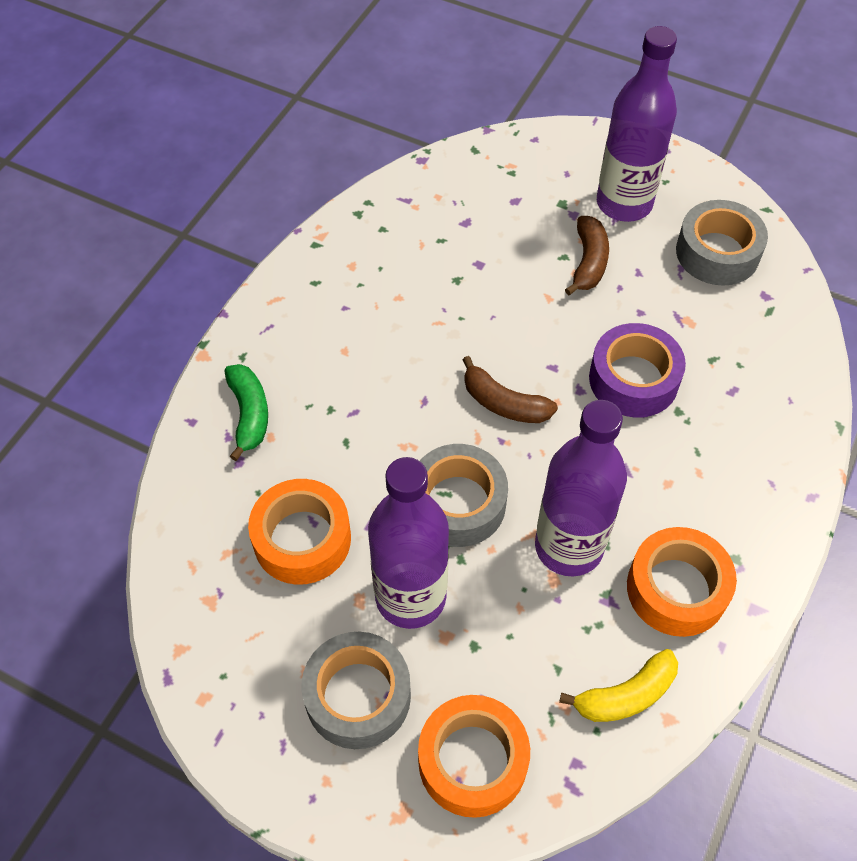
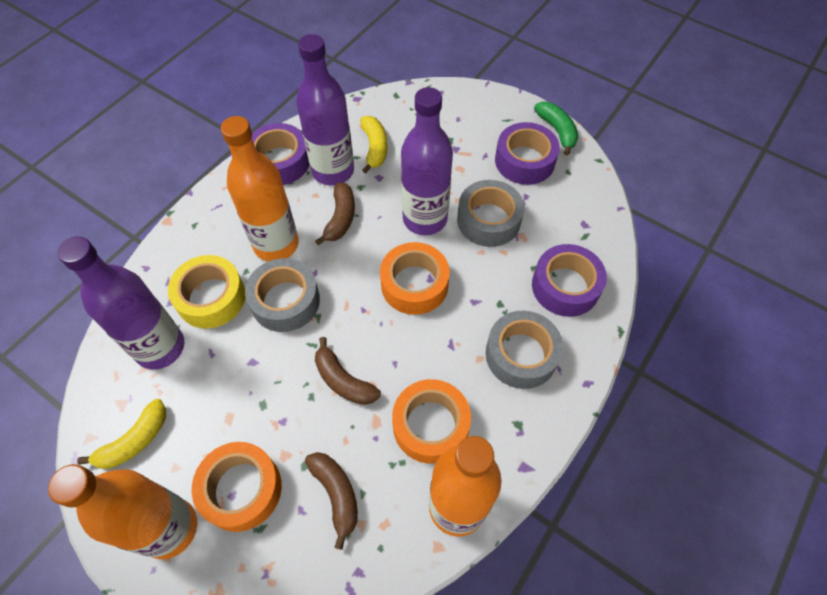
brown banana: [463,356,558,423] [565,216,609,295] = 2 -> [305,452,358,550] [315,182,355,245] [315,337,381,405] = 3
orange bottle: none = 0 -> [48,464,197,559] [221,116,299,261] [429,436,501,537] = 3
purple tape: [589,323,686,417] = 1 -> [252,123,309,185] [495,122,560,185] [532,244,607,317] = 3
yellow banana: [559,649,678,722] = 1 -> [77,399,166,469] [360,116,388,173] = 2
yellow tape: none = 0 -> [168,255,245,329] = 1

